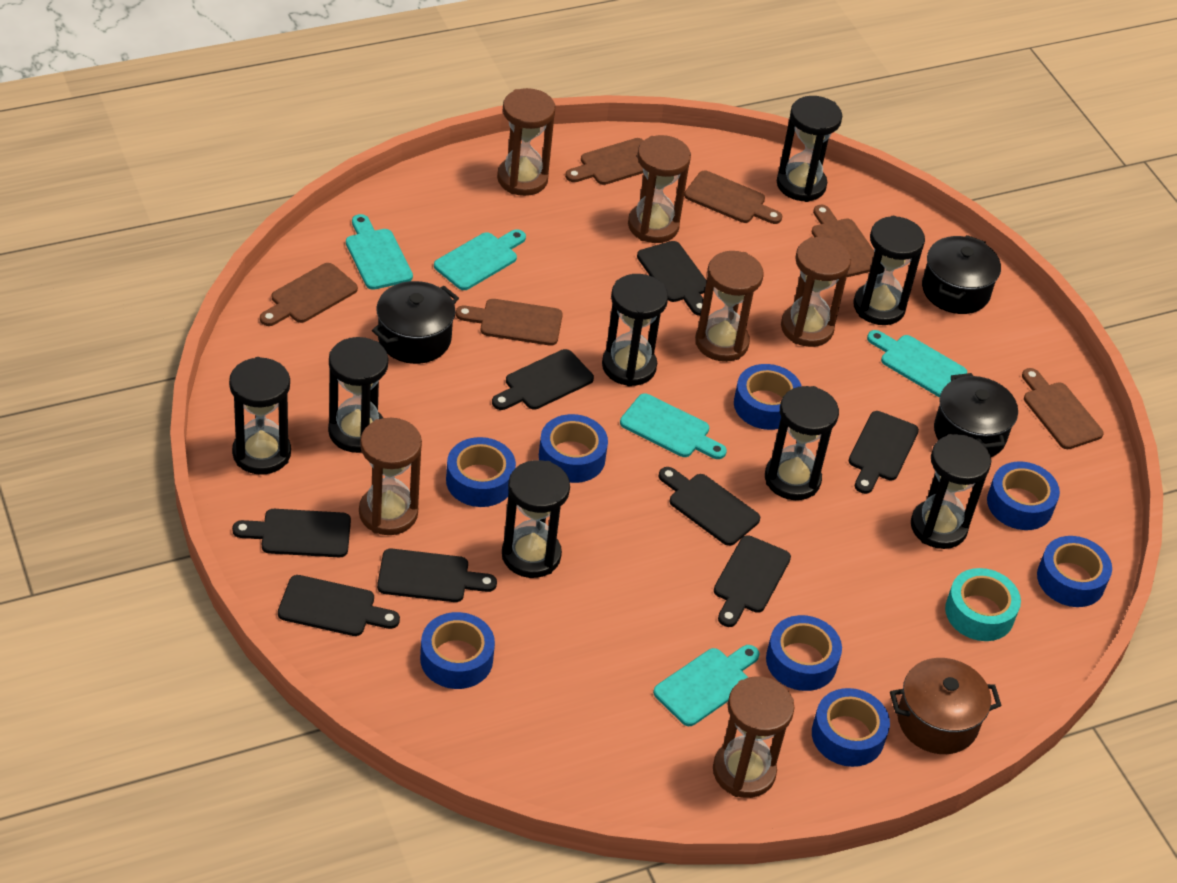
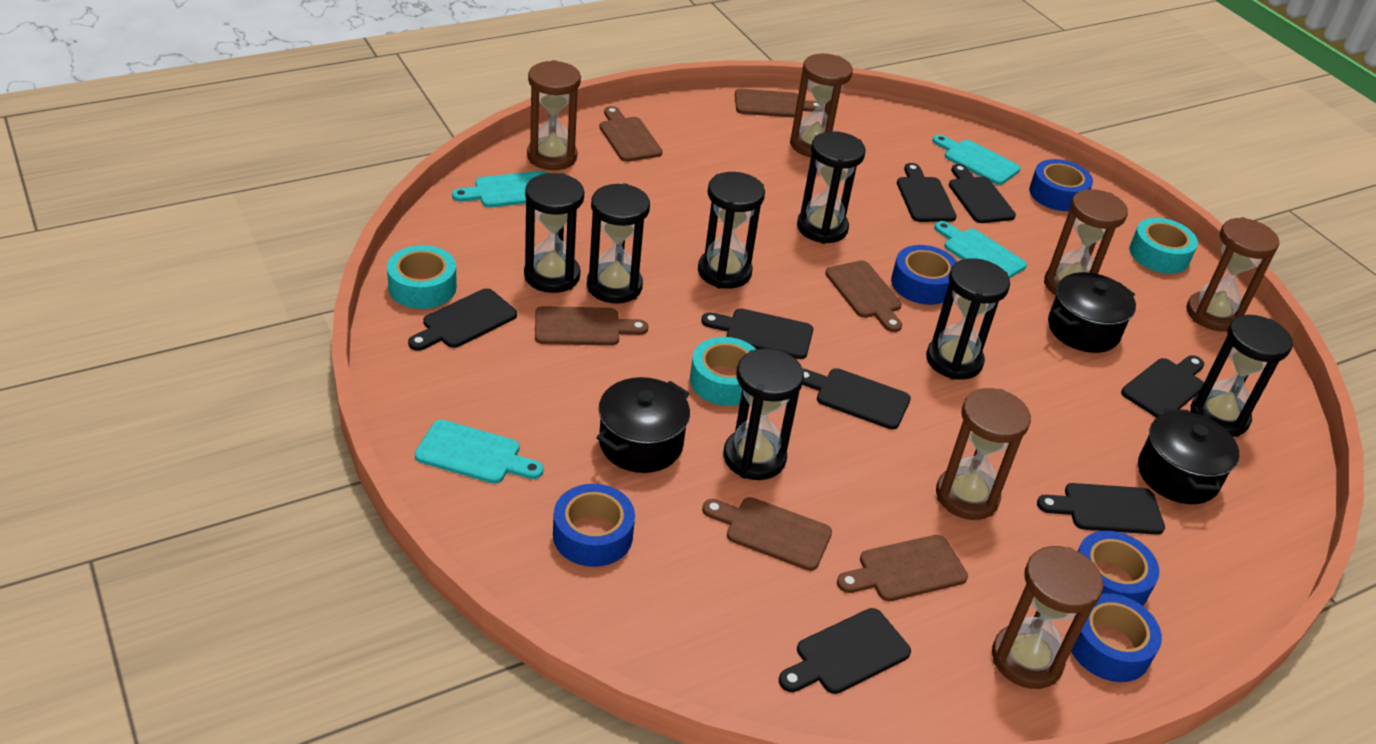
black hourglass: [229,357,291,475] [328,337,388,453] [502,460,570,578] [602,274,668,387] [765,386,839,500] [776,96,842,202] [853,216,925,325] [911,434,992,549] = 8 -> [524,173,584,293] [587,183,650,304] [698,172,765,289] [724,348,804,480] [797,131,866,244] [926,258,1010,380] [1190,315,1293,437] = 7
blue tape: [420,612,495,689] [446,437,516,507] [539,414,608,483] [734,364,801,430] [766,615,842,691] [812,688,890,767] [987,461,1060,530] [1037,536,1112,607] = 8 -> [553,484,635,567] [891,245,957,305] [1029,159,1093,211] [1071,593,1162,682] [1078,531,1159,606] = 5
brown pot: [890,658,1002,754] = 1 -> none = 0
turquoise cutting board: [346,214,413,290] [434,229,526,290] [620,393,727,459] [653,645,759,726] [867,330,967,397] = 5 -> [415,420,544,484] [452,171,547,208] [933,135,1021,185] [934,221,1027,278] = 4
turquoise tape: [945,568,1021,641] = 1 -> [387,245,457,309] [690,337,757,406] [1129,218,1198,274] = 3

